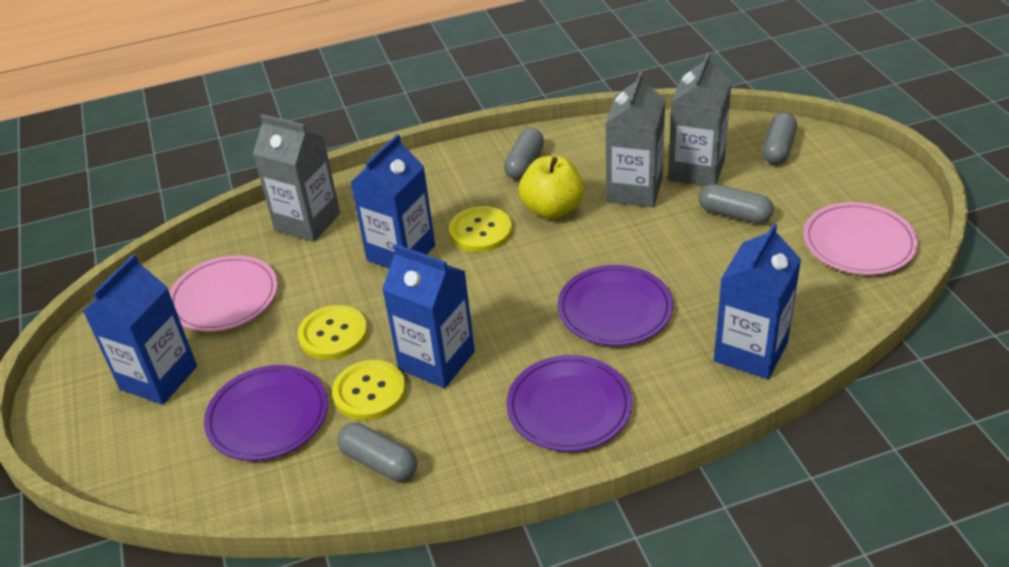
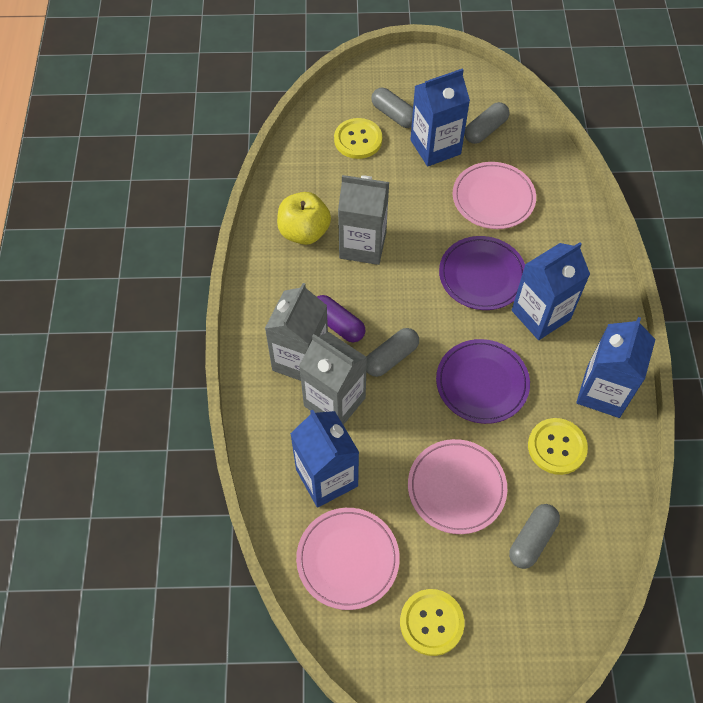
pink plate: [169,255,278,332] [803,202,918,275] = 2 -> [296,508,400,610] [408,439,507,534] [453,162,536,229] = 3
purple capsule: none = 0 -> [317,295,365,342] = 1
purple plate: [204,365,328,461] [506,355,632,452] [557,265,673,346] = 3 -> [436,339,530,424] [439,236,525,310] = 2

